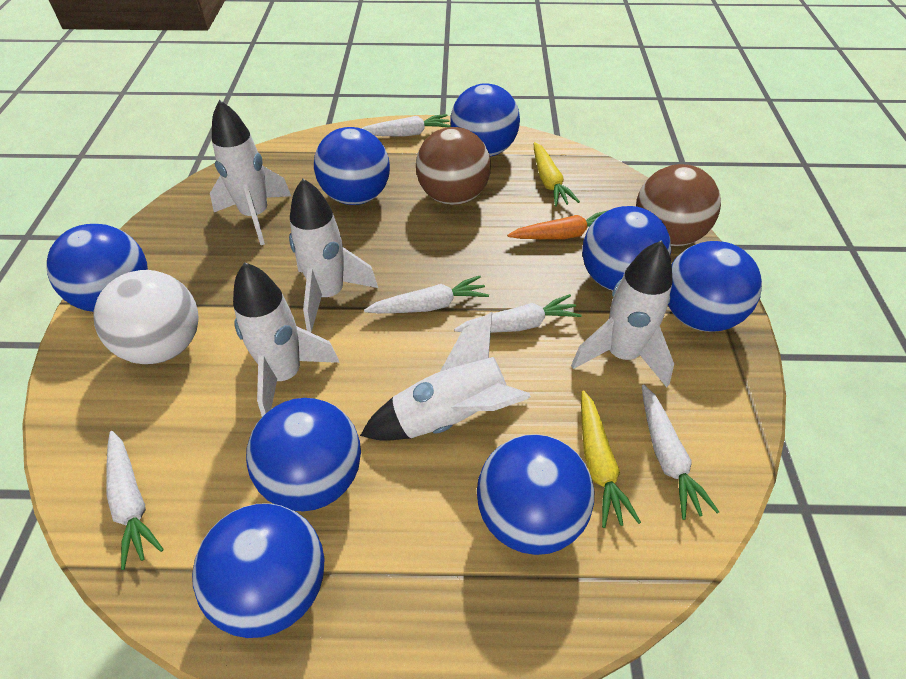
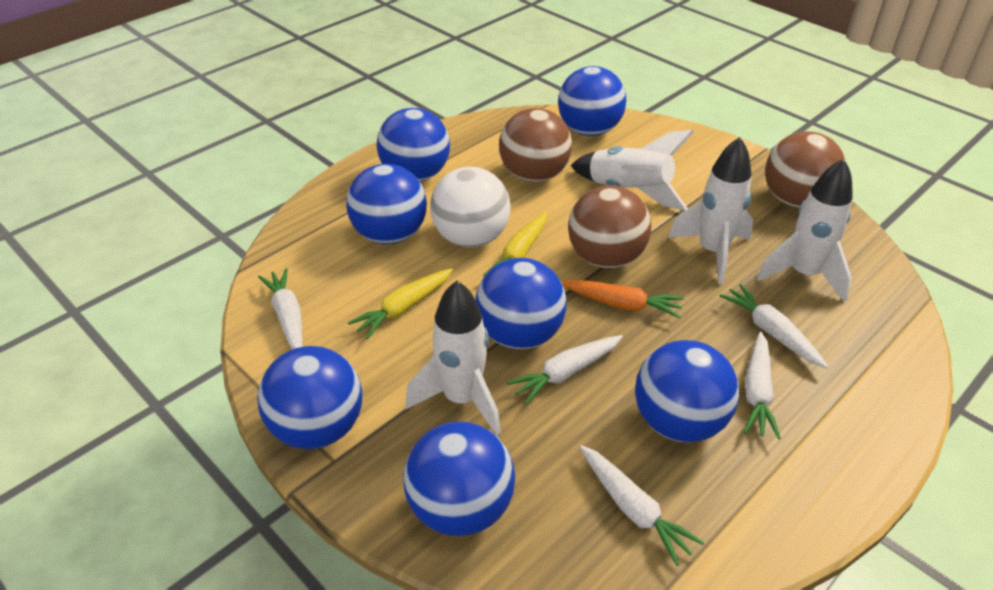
blue ball: [46,224,148,312] [192,503,324,638] [246,398,361,511] [314,127,390,205] [450,83,520,157] [477,434,594,555] [582,206,671,291] [668,241,762,332] = 8 -> [258,346,362,449] [346,164,427,244] [377,108,450,182] [403,421,515,536] [475,258,566,349] [558,66,627,136] [635,340,739,443] = 7
brown ball: [416,127,491,205] [636,164,721,246] = 2 -> [499,108,572,182] [568,185,652,268] [765,131,846,208] = 3
white rocket: [210,100,291,245] [233,262,340,417] [289,179,378,332] [360,312,531,441] [571,241,674,387] = 5 -> [405,280,501,436] [571,130,694,210] [668,137,753,284] [756,159,853,302] = 4

